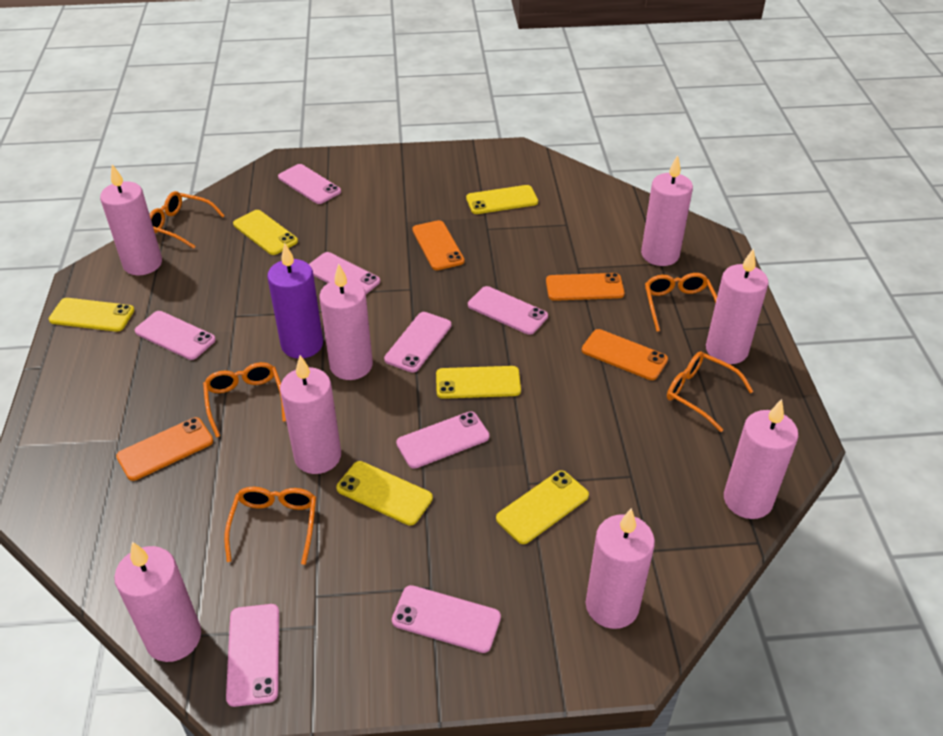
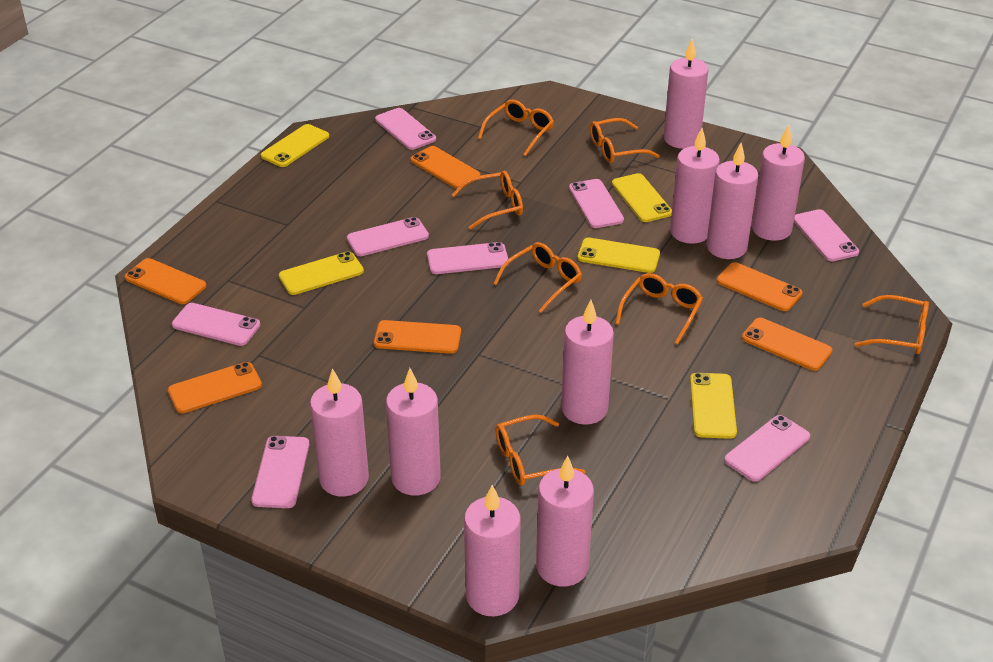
orange glasses: [150,191,225,249] [203,362,286,438] [224,487,316,565] [645,273,717,332] [667,352,753,432] = 5 -> [452,171,523,230] [478,99,554,156] [494,242,582,313] [495,414,586,485] [590,118,660,163] [615,273,703,344] [855,295,929,354] = 7
orange phone: [116,417,213,481] [412,220,465,270] [546,273,625,301] [582,329,668,380] = 4 -> [125,258,206,304] [168,362,262,413] [374,320,461,354] [411,146,480,189] [717,262,803,311] [742,318,832,371] = 6
pink candle: [100,164,162,275] [114,542,201,662] [280,355,341,474] [319,263,373,380] [586,508,655,629] [641,155,693,266] [706,248,769,364] [724,399,798,519] = 8 -> [310,368,369,497] [386,368,441,496] [464,485,521,616] [536,456,594,587] [561,300,614,425] [663,39,709,149] [670,128,720,244] [706,143,758,259] [752,125,805,241] = 9
purple candle: [267,243,323,359] = 1 -> none = 0
yellow phone: [49,298,134,332] [233,210,298,255] [336,461,433,526] [436,366,521,399] [466,185,538,214] [496,470,589,544] = 6 -> [261,124,329,167] [279,251,364,295] [578,238,660,273] [612,173,672,222] [690,373,737,439] = 5

